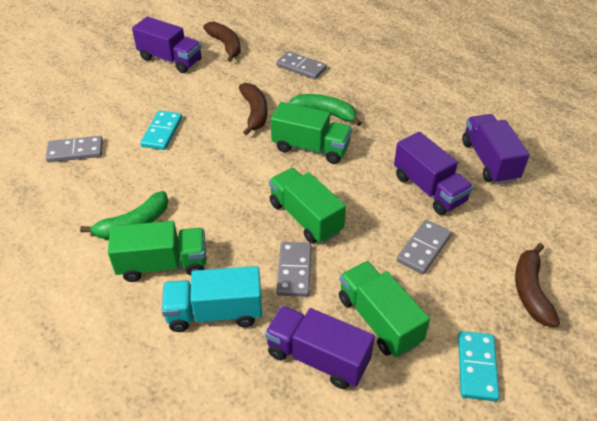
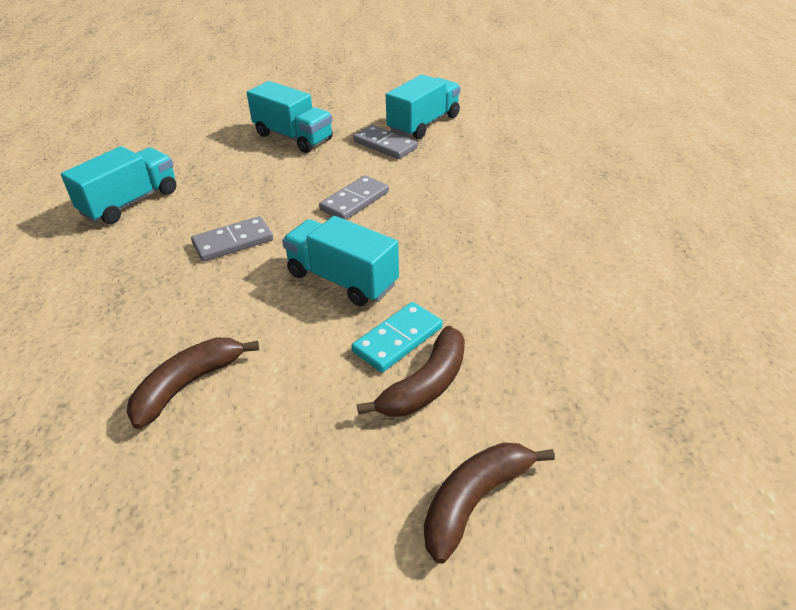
green banana: [80,191,168,239] [288,94,361,126] = 2 -> none = 0
green truck: [108,221,206,282] [269,168,346,244] [271,102,352,164] [339,261,430,357] = 4 -> none = 0
grey domino: [46,136,103,162] [276,51,327,80] [276,242,311,297] [397,220,452,274] = 4 -> [191,216,273,262] [319,175,389,220] [353,125,418,159] = 3
purple truck: [132,17,202,73] [265,306,375,389] [394,132,473,215] [462,114,530,184] = 4 -> none = 0
turquoise domino: [140,110,182,150] [458,331,499,401] = 2 -> [351,302,443,372] = 1
turquoise truck: [162,266,262,332] = 1 -> [61,146,176,224] [247,81,333,153] [282,216,399,306] [386,74,460,139] = 4

